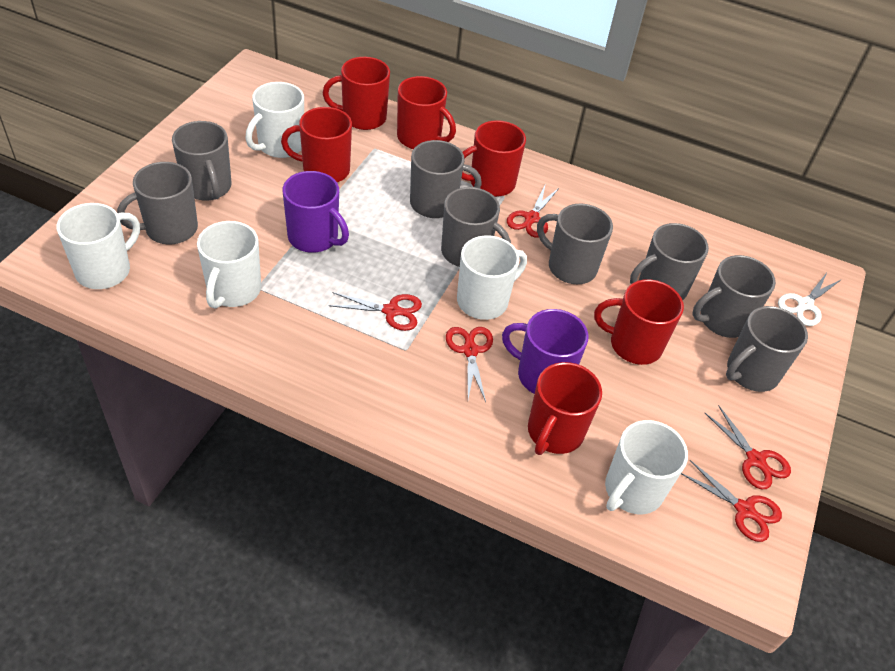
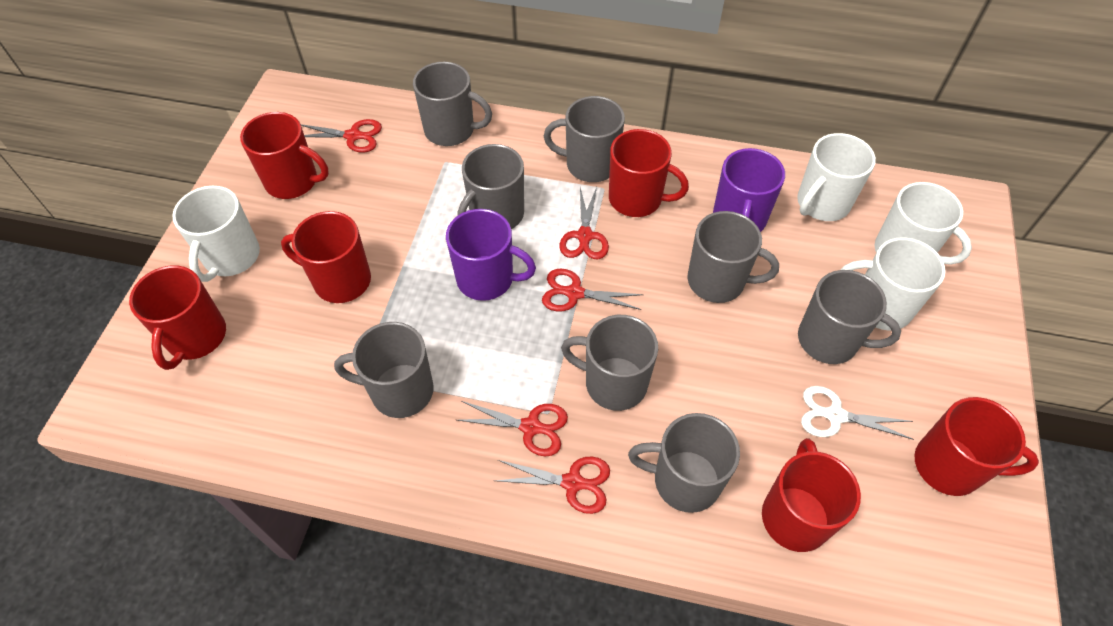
white mug: [56,203,140,289] [197,221,261,309] [246,82,304,158] [457,235,527,320] [605,420,688,514] = 5 -> [172,186,260,282] [797,133,876,221] [840,237,946,331] [875,182,972,265] = 4

